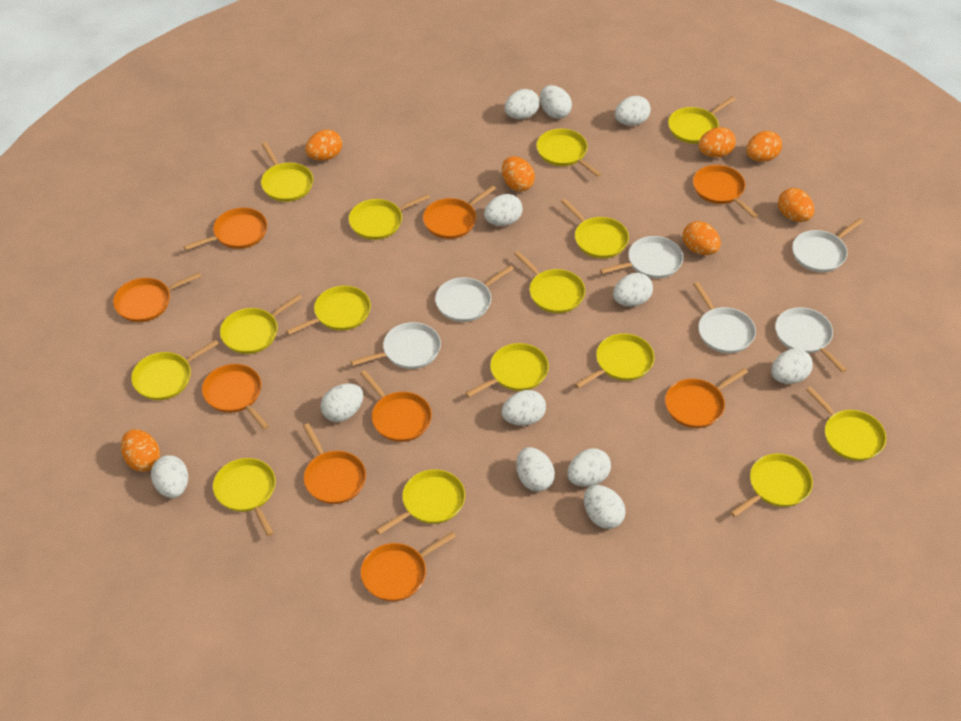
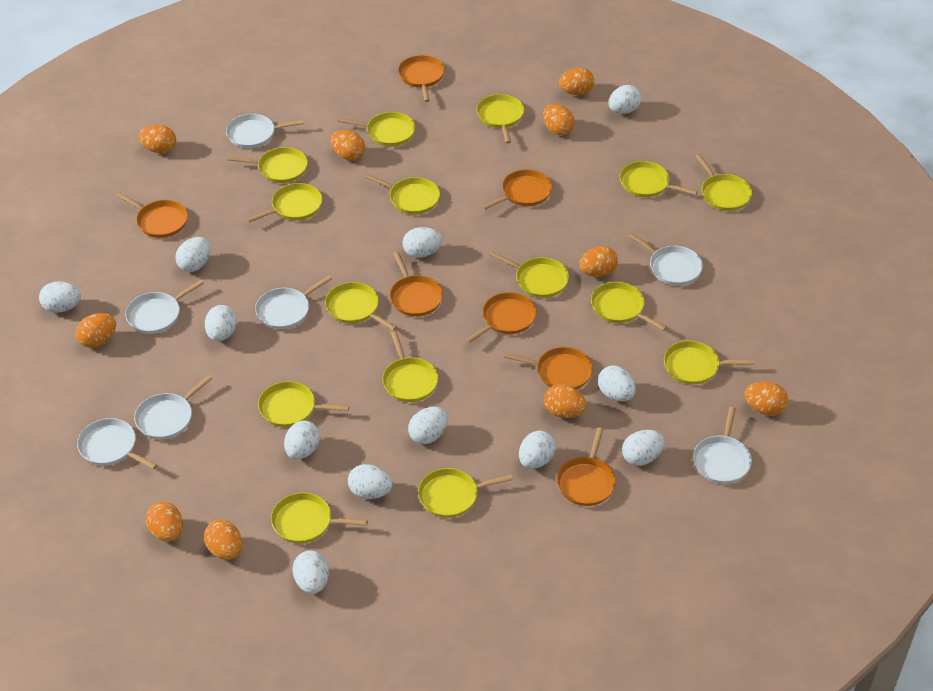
orange egg: [121,429,160,472] [305,129,342,161] [502,156,535,192] [683,221,721,255] [698,127,736,157] [746,131,782,162] [778,188,814,222] = 7 -> [76,313,116,348] [138,125,176,153] [146,501,183,542] [204,519,242,560] [330,130,365,160] [543,104,575,136] [544,384,587,418] [559,68,594,95] [579,246,618,277] [744,382,788,416] = 10
orange pan: [113,272,201,322] [184,208,267,250] [202,364,269,429] [303,423,366,504] [360,370,432,442] [360,531,456,601] [423,185,496,239] [665,368,748,428] [693,165,758,218] = 9 -> [116,192,188,238] [390,252,443,317] [398,55,445,102] [465,292,537,343] [482,169,552,210] [503,347,593,389] [557,427,616,506] = 7
white pan: [350,322,441,369] [435,265,514,322] [600,236,683,279] [693,282,756,353] [775,307,847,373] [792,218,863,272] = 6 -> [77,418,157,469] [125,280,204,334] [134,375,213,439] [226,114,304,148] [255,276,332,329] [629,233,703,285] [693,407,752,484] = 7

